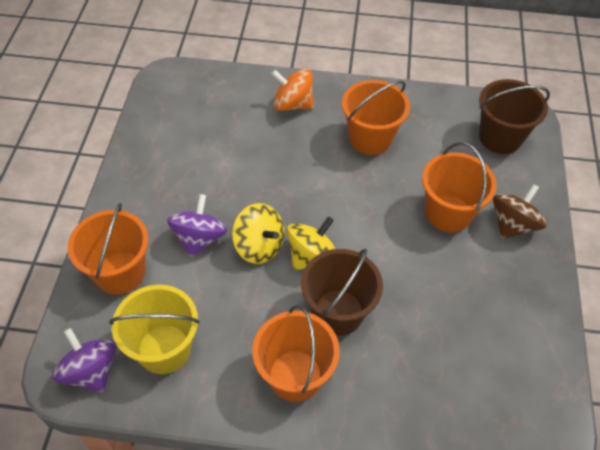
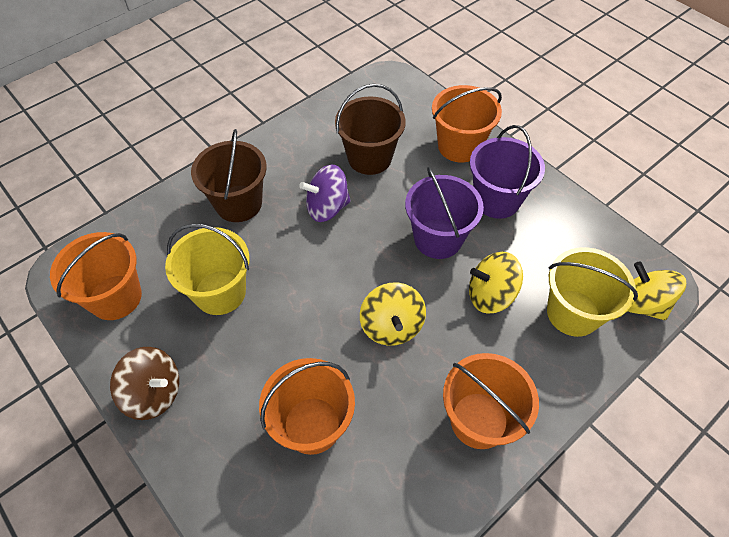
orange spinning top: [272,69,314,111] = 1 -> none = 0
purple bucket: none = 0 -> [405,167,484,259] [470,125,545,219] = 2
purple spinning top: [52,328,117,393] [167,194,227,258] = 2 -> [299,165,351,222] = 1
yellow bucket: [109,285,200,374] = 1 -> [165,224,250,315] [547,247,638,337] = 2
yellow spinning top: [232,203,284,264] [287,216,336,270] = 2 -> [360,282,426,346] [469,252,523,314] [628,261,686,320] = 3

